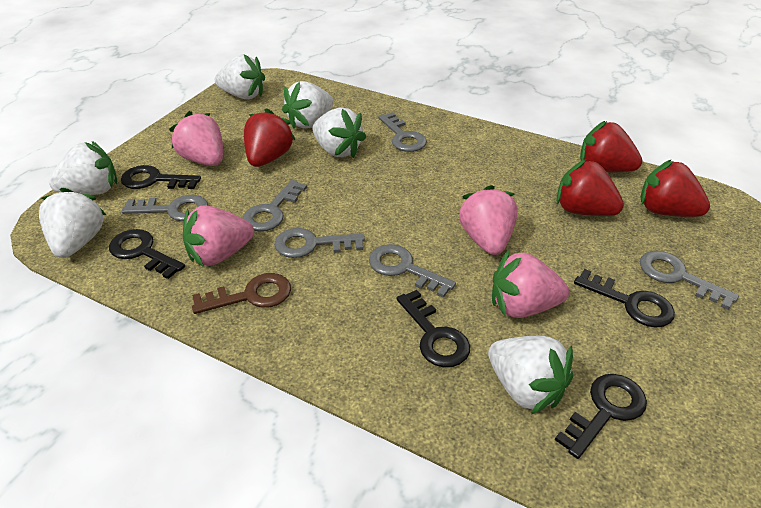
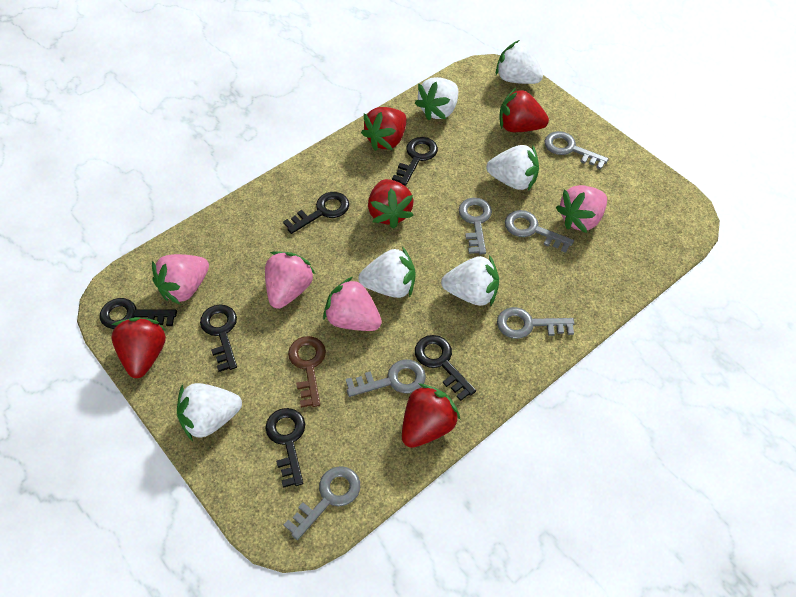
black key: [109,229,185,279] [121,165,201,189] [396,290,470,367] [555,374,647,459] [574,269,675,328] = 5 -> [100,298,177,329] [200,304,237,372] [265,408,305,488] [283,192,349,234] [392,137,438,186] [415,335,476,401] = 6
red strawberry: [244,108,295,167] [556,159,624,216] [580,121,643,172] [641,159,710,217] = 4 -> [111,317,167,378] [361,107,406,151] [368,179,414,228] [402,384,461,448] [499,88,549,132] = 5

